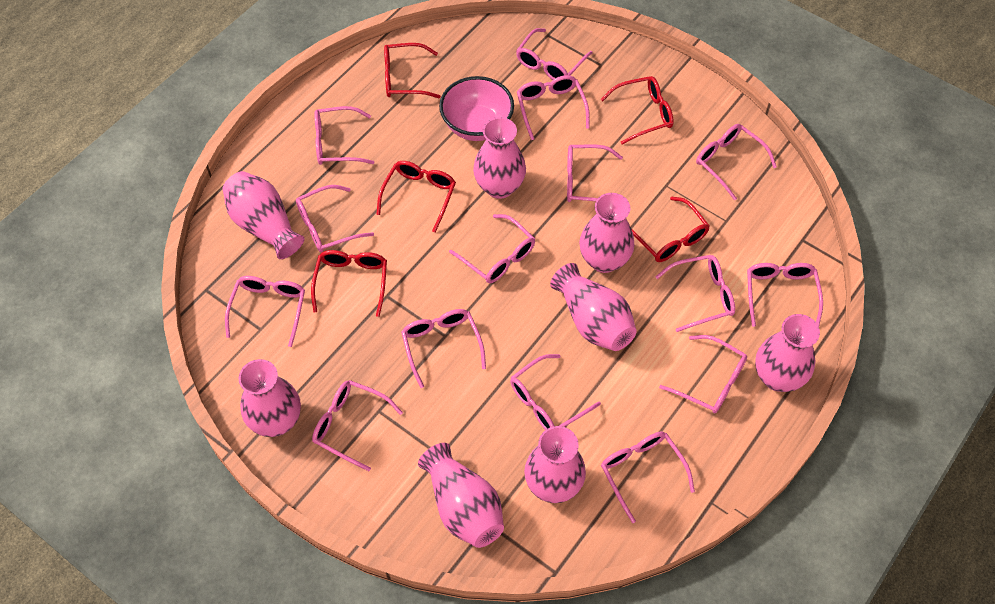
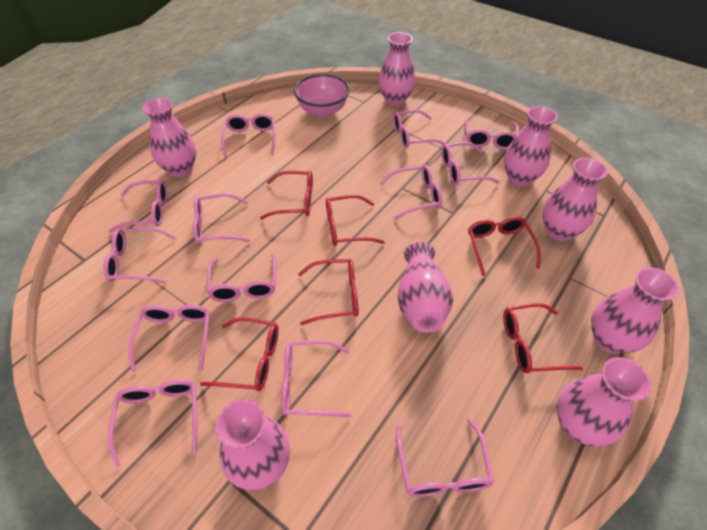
pink glasses: [225,276,305,347] [296,185,374,252] [312,380,403,471] [314,106,375,165] [401,309,486,388] [449,214,535,284] [510,354,601,430] [516,28,592,80] [517,75,590,140] [567,145,623,202] [601,431,695,523] [655,255,735,332] [659,335,747,413] [696,124,777,200] [747,263,823,327] = 15 -> [103,227,176,283] [108,180,168,233] [108,379,197,468] [128,305,210,372] [193,193,250,245] [207,253,276,302] [221,114,275,157] [282,340,351,417] [380,165,442,220] [393,110,447,149] [396,418,494,497] [441,142,499,185] [465,119,519,150] = 13
red glasses: [311,250,387,317] [376,161,456,233] [384,43,441,98] [601,76,674,144] [632,197,710,262] = 5 -> [200,317,278,391] [260,171,313,219] [298,259,359,325] [326,195,385,246] [468,216,541,276] [503,303,583,374] = 6

